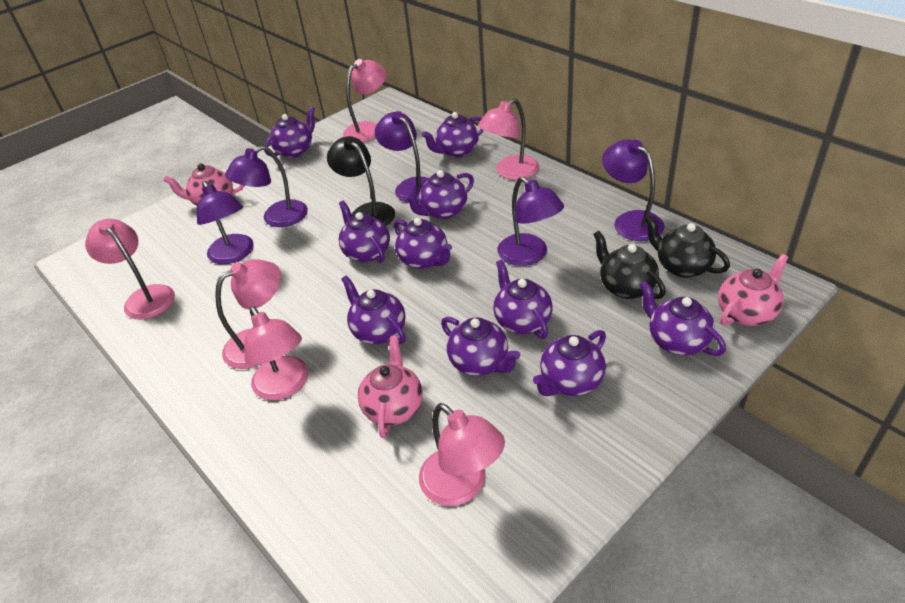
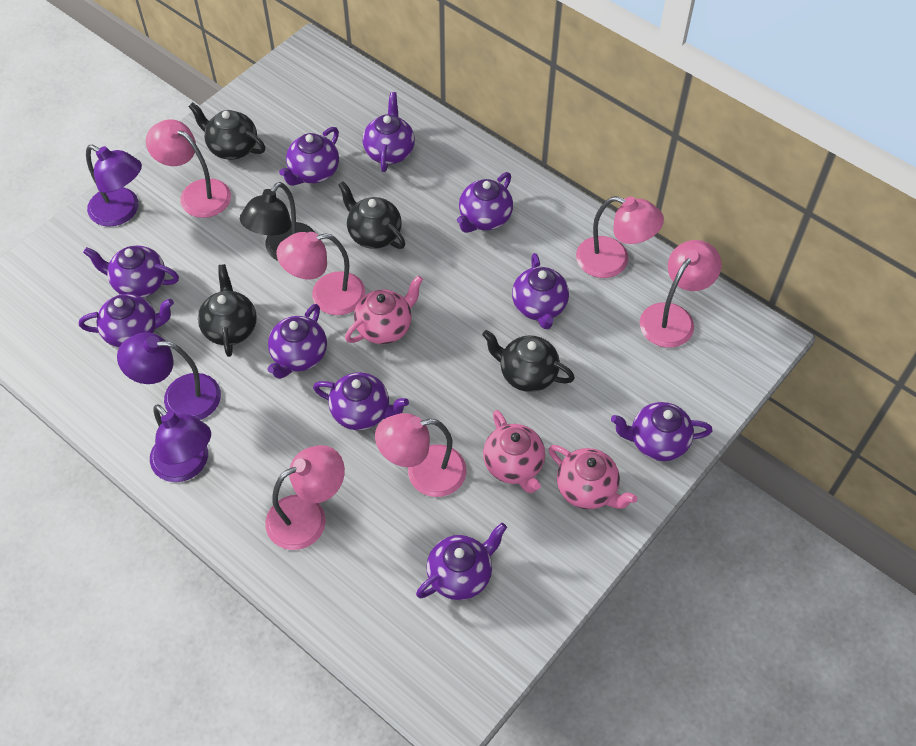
black teapot: [593,231,666,299] [645,215,730,278] = 2 -> [188,102,265,160] [198,264,257,357] [338,181,405,249] [482,330,575,392] = 4
purple lamp: [196,181,254,264] [225,146,308,227] [375,111,430,203] [498,176,564,266] [602,139,665,241] = 5 -> [86,145,142,227] [117,332,221,420] [150,404,211,482] = 3

